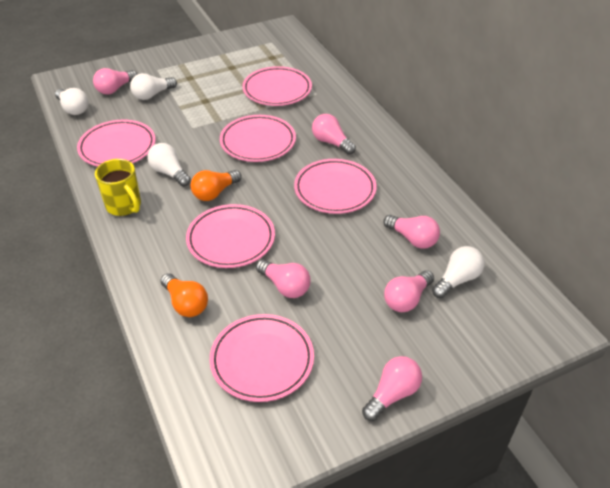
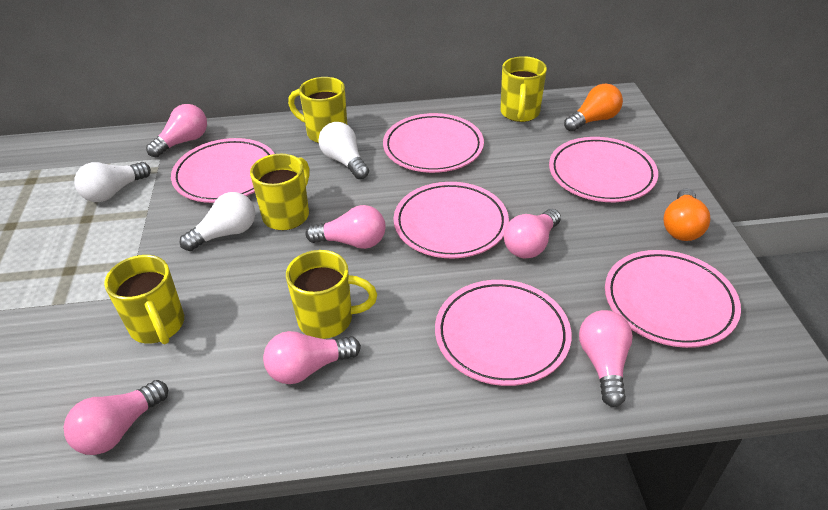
white light bulb: [55,88,88,115] [130,73,177,100] [147,143,191,187] [432,246,484,298] = 4 -> [74,162,151,202] [180,192,255,251] [318,122,369,179] = 3
yellow mug: [95,159,141,216] = 1 -> [104,255,184,344] [250,154,309,230] [286,250,377,339] [288,77,347,143] [500,56,547,122] = 5

